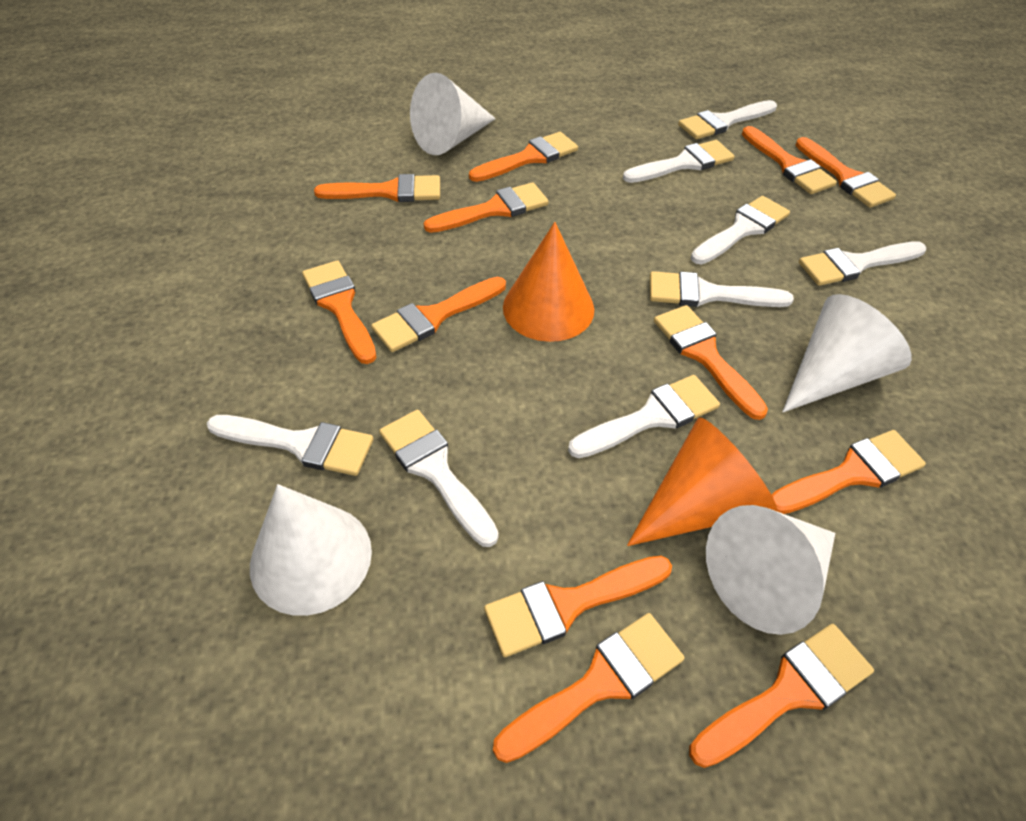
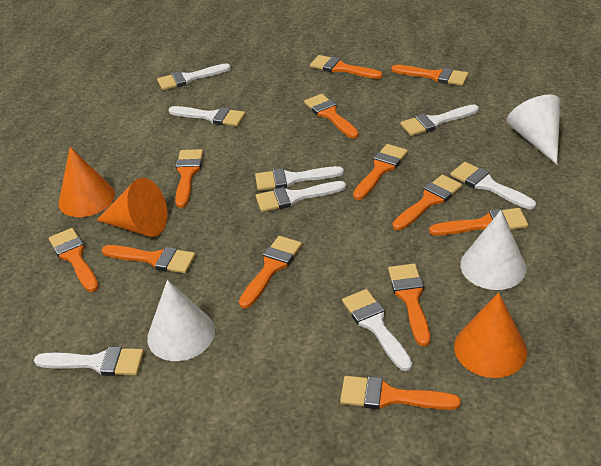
orange cone: [503,222,594,342] [627,417,777,546] = 2 -> [58,147,115,217] [97,178,167,237] [454,293,527,378] = 3
white cone: [250,484,372,616] [410,73,496,155] [706,505,835,635] [782,294,912,412] = 4 -> [147,280,215,361] [460,210,527,290] [507,95,560,165] = 3

